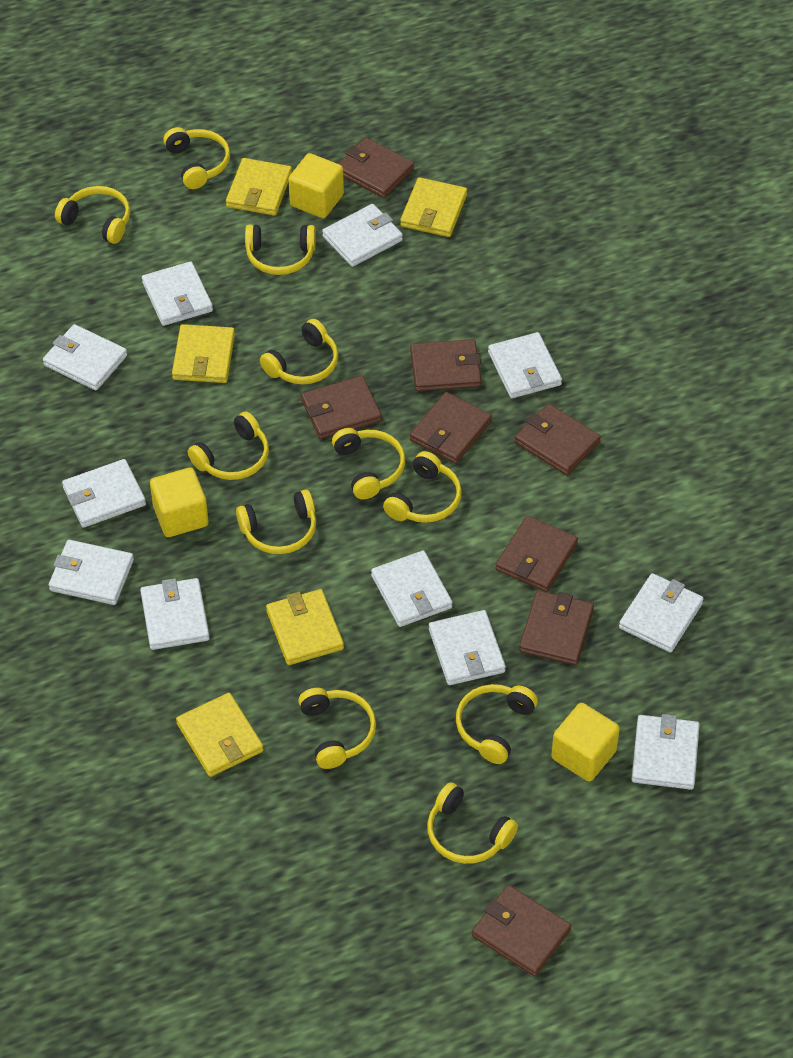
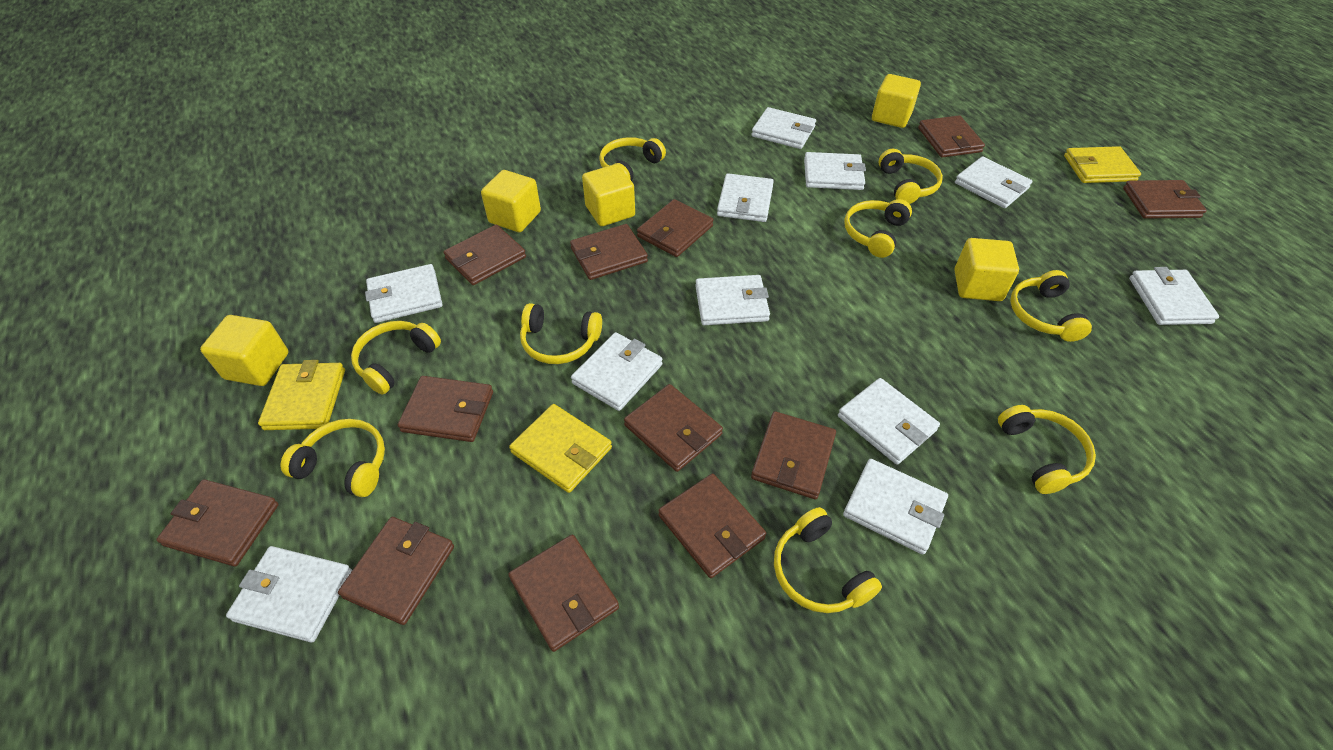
brown wallet: [301,376,382,439] [338,138,414,198] [410,339,481,391] [410,392,492,464] [472,885,571,976] [495,516,578,592] [514,403,601,475] [519,590,594,665] = 8 -> [156,479,279,566] [338,517,454,625] [398,376,493,442] [443,225,526,285] [508,535,619,652] [570,224,648,280] [624,384,723,472] [637,199,713,257] [658,474,766,578] [751,411,836,499] [918,115,985,158] [1123,180,1207,219] = 12
yellow cube: [150,467,209,537] [289,153,344,218] [551,703,620,782] = 3 -> [200,315,289,386] [481,170,541,232] [582,164,635,226] [872,74,921,128] [954,238,1019,301] = 5
yellow headphones: [55,186,130,244] [163,127,230,189] [188,412,269,480] [236,489,316,554] [245,224,316,275] [260,319,339,385] [298,688,376,769] [332,428,406,500] [383,451,462,523] [427,782,518,864] [456,684,538,764] = 11 -> [281,419,385,497] [351,321,441,394] [520,303,602,364] [599,137,666,181] [774,507,882,613] [844,199,912,258] [878,149,943,204] [998,405,1096,494] [1010,270,1092,342] = 9
yellow wallet: [172,324,235,383] [176,693,264,777] [226,158,292,216] [266,589,344,665] [400,177,467,237] = 5 -> [258,360,345,430] [509,404,612,493] [1064,146,1141,183] = 3

